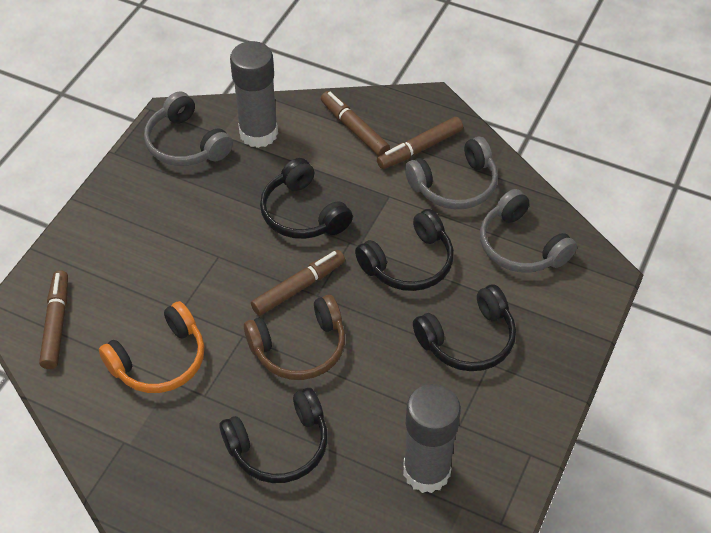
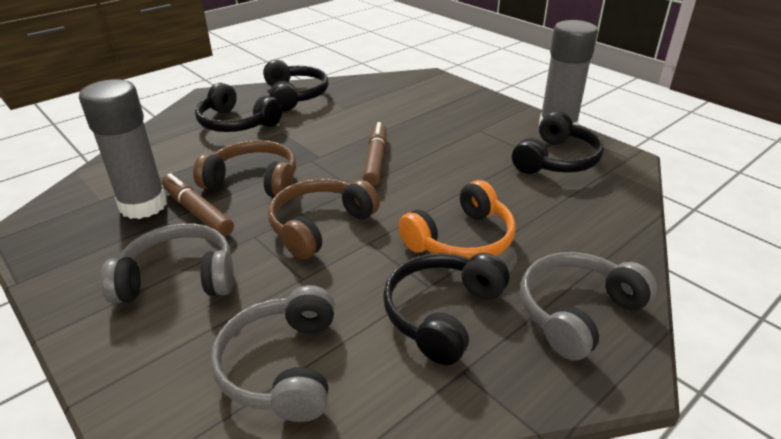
brown headphones: [244,295,345,380] = 1 -> [193,140,296,197] [268,179,380,259] = 2
brown marker: [39,270,68,369] [251,250,345,316] [321,91,390,156] [377,117,463,169] = 4 -> [162,173,234,237] [363,122,387,186] = 2

